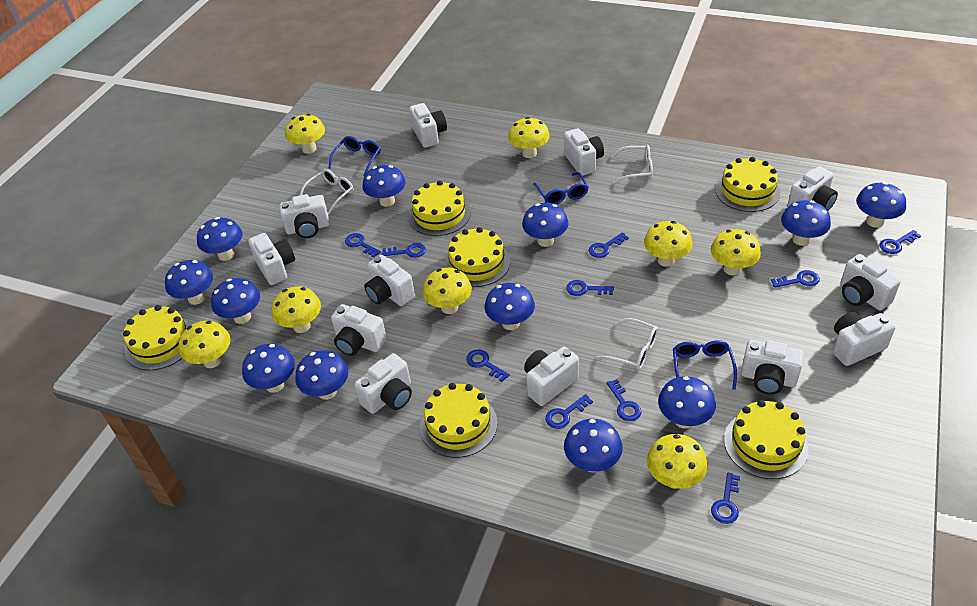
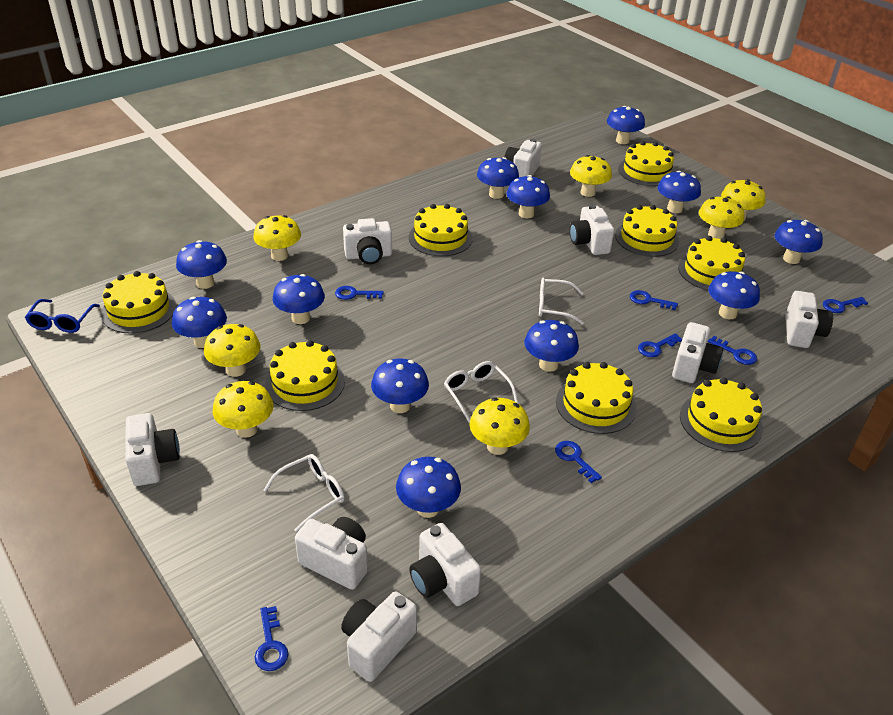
blue glasses: [329,136,381,176] [533,172,588,205] [673,340,737,390] = 3 -> [25,299,100,333] = 1
blue key: [345,233,381,258] [381,243,426,258] [466,349,510,382] [545,394,593,429] [566,280,614,296] [589,232,629,258] [607,379,642,421] [711,473,740,524] [771,270,820,288] [880,230,921,254] = 10 -> [255,606,288,671] [335,286,384,300] [555,441,602,483] [630,290,678,310] [638,333,682,357] [708,336,757,365] [823,297,868,313] = 7
white camera: [248,233,295,285] [279,194,330,238] [331,304,387,356] [354,353,412,414] [364,255,415,306] [409,103,447,148] [524,347,579,406] [564,128,604,176] [741,340,804,394] [787,166,838,211] [833,312,895,366] [841,254,901,311] = 12 -> [125,413,180,486] [295,517,368,590] [341,592,417,682] [343,218,392,264] [409,523,481,606] [504,139,542,177] [570,204,614,255] [672,322,723,383] [785,291,833,348] = 9
yellow cake: [123,305,191,370] [409,181,471,236] [420,383,498,458] [444,227,510,287] [715,157,780,212] [724,400,808,479] = 6 -> [101,271,176,334] [265,340,345,411] [409,204,473,256] [556,362,636,434] [615,205,679,257] [618,141,675,186] [678,236,746,290] [680,378,763,452] = 8
yellow mushroom: [179,321,230,368] [272,286,321,333] [285,114,325,154] [423,268,472,314] [508,117,550,158] [644,221,692,267] [647,434,708,489] [711,229,761,276] = 8 -> [204,324,261,377] [213,381,274,438] [253,215,301,261] [470,397,530,455] [570,155,612,197] [699,196,744,239] [721,179,766,221] = 7

